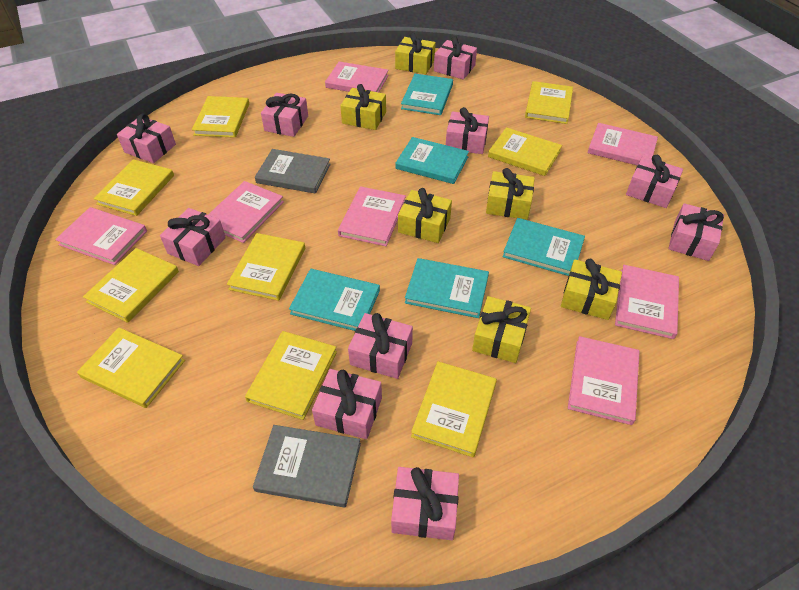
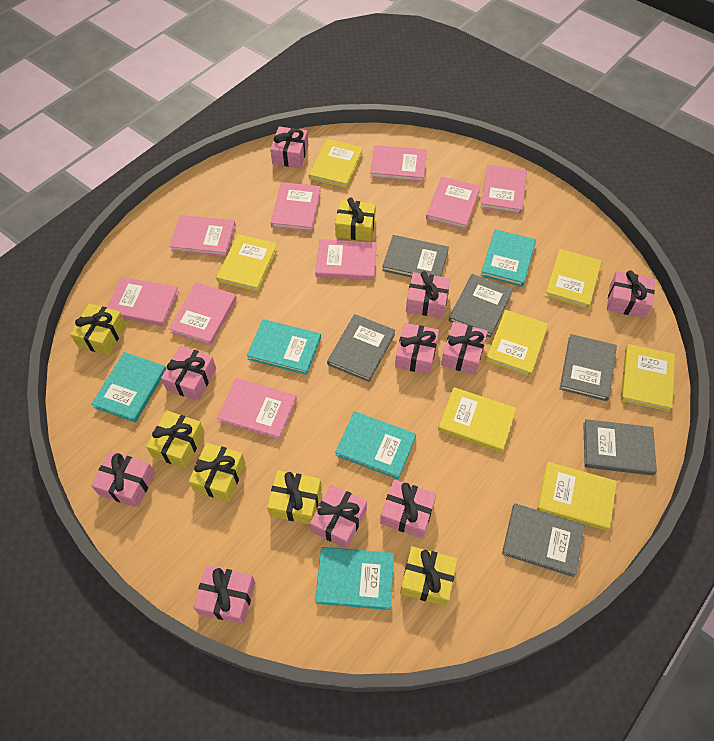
grey book: [253,425,361,507] [255,149,331,194] = 2 -> [327,314,395,382] [382,235,449,277] [449,274,513,338] [502,503,585,577] [560,334,617,401] [583,419,657,476] = 6
pink book: [55,207,147,265] [208,181,284,243] [325,62,389,93] [338,186,406,246] [568,336,640,425] [587,123,658,165] [615,265,679,339] = 7 -> [107,277,179,326] [169,215,236,257] [169,282,237,346] [217,378,297,440] [271,182,321,232] [315,239,377,280] [370,145,427,182] [426,177,480,230] [480,165,527,214] = 9
yellow book: [77,327,185,408] [83,248,179,323] [94,159,174,216] [192,96,249,138] [227,233,305,301] [245,331,337,420] [411,361,497,457] [488,127,562,176] [525,81,573,124] = 9 -> [216,234,278,292] [309,139,363,188] [438,387,516,452] [486,310,548,376] [537,462,617,531] [545,249,602,309] [621,344,675,412] = 7

